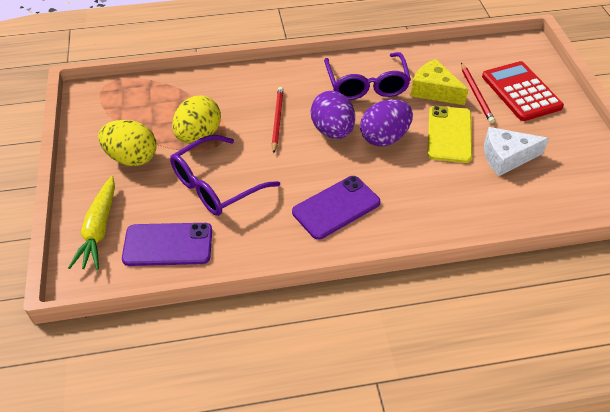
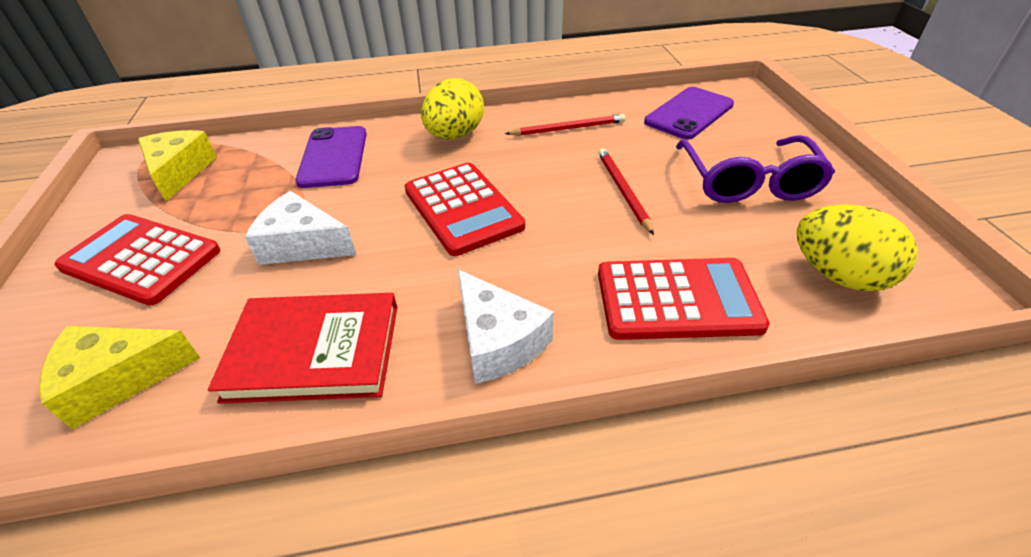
purple egg: [311,91,355,139] [360,99,413,146] = 2 -> none = 0
purple glasses: [170,135,280,216] [324,52,411,100] = 2 -> [676,135,835,203] = 1
red book: none = 0 -> [208,293,397,404] = 1
red calculator: [482,61,564,121] = 1 -> [54,214,220,306] [405,163,525,256] [598,258,770,340] = 3
white cheese: [484,127,549,176] = 1 -> [245,191,357,265] [458,270,554,384] = 2
yellow carrot: [68,176,115,270] = 1 -> none = 0
yellow cheese: [410,59,469,105] = 1 -> [39,326,200,429] [138,130,217,201] = 2
yellow phone: [427,106,472,163] = 1 -> none = 0

